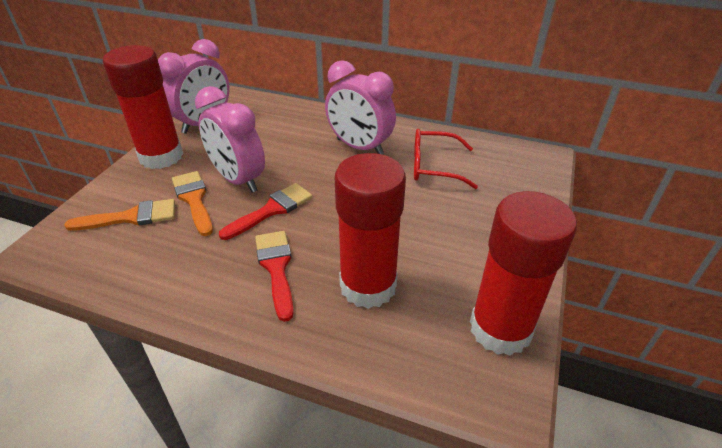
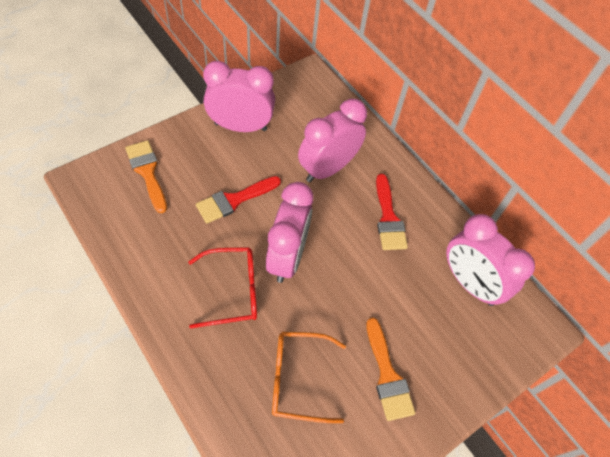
orange glasses: none = 0 -> [272,332,346,423] = 1
pink clock: [158,39,230,134] [195,86,265,193] [325,60,396,154] = 3 -> [203,60,275,132] [266,182,313,283] [298,99,367,182] [446,214,535,306] = 4
red glue stick: [103,45,183,169] [335,153,406,309] [470,191,577,356] = 3 -> none = 0

